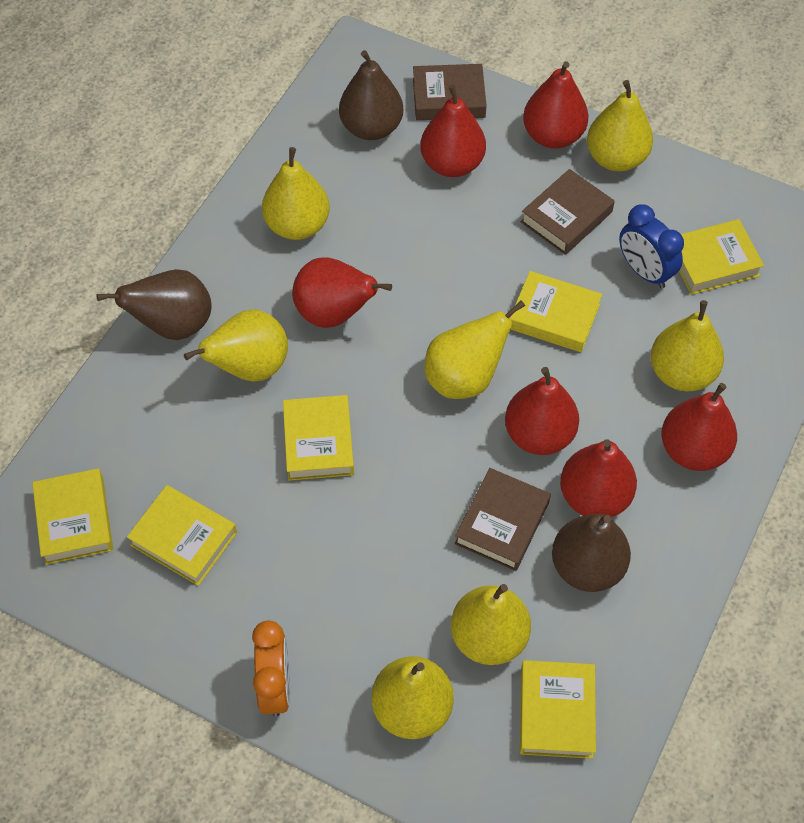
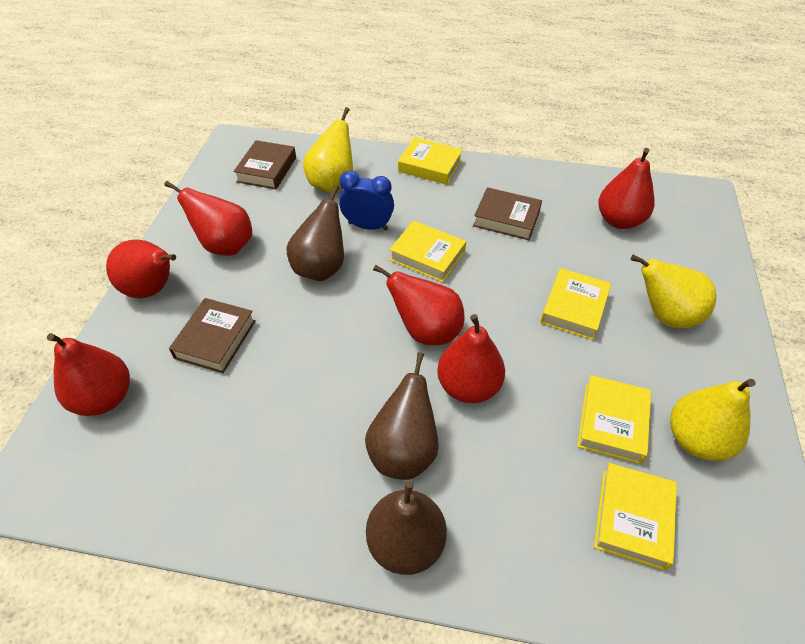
orange clock: [252,621,290,717] = 1 -> none = 0
yellow book: [32,468,113,565] [127,485,237,586] [283,395,354,481] [510,271,602,352] [520,660,596,759] [679,219,764,295] = 6 -> [389,221,466,282] [398,137,463,185] [540,268,611,340] [577,375,651,464] [594,463,677,570] = 5
yellow pear: [184,309,288,381] [262,147,330,240] [372,656,454,739] [425,300,525,399] [451,584,531,665] [587,80,653,171] [651,300,724,391] = 7 -> [303,107,353,192] [631,254,716,328] [670,379,756,461] = 3

